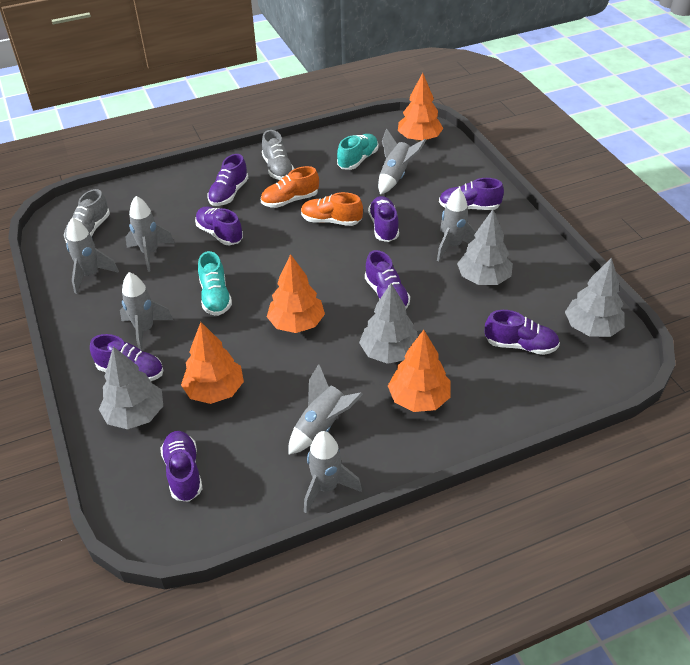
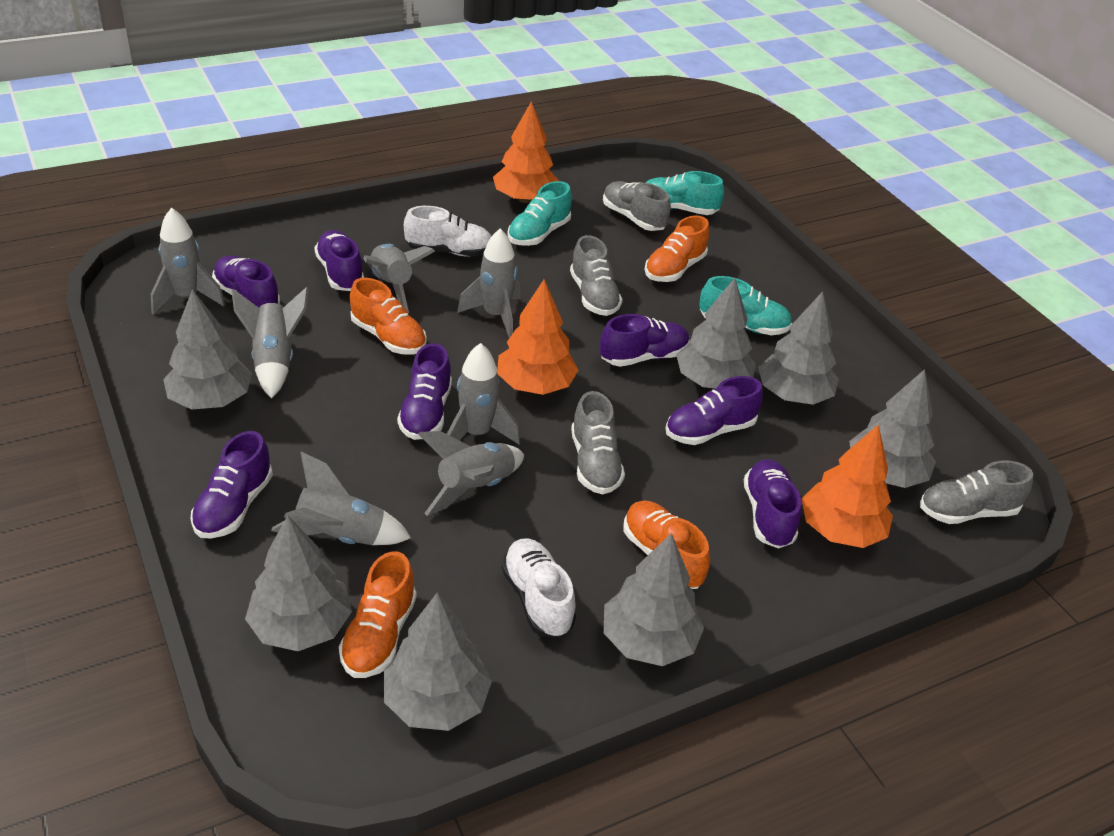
grey shoe: [64,189,110,243] [262,130,294,180] = 2 -> [570,235,623,316] [571,391,625,494] [603,181,671,231] [920,460,1033,524] = 4
grey tree: [99,346,163,429] [359,283,418,364] [457,209,513,285] [565,257,625,337] = 4 -> [163,289,252,410] [245,515,352,651] [384,593,492,731] [604,533,704,666] [676,278,756,389] [758,291,839,405] [849,369,936,488] = 7
orange shoe: [261,166,319,208] [301,192,363,226] = 2 -> [339,551,417,678] [350,278,427,355] [623,500,710,589] [645,216,709,282] = 4
orange tree: [181,322,244,404] [267,254,325,333] [388,330,451,412] [398,73,444,142] = 4 -> [493,101,559,203] [497,279,578,395] [802,424,893,548] = 3
purple shoe: [90,334,163,381] [160,431,203,502] [195,206,243,245] [207,154,248,206] [365,250,410,309] [368,196,399,242] [439,178,504,210] [485,310,560,355] = 8 -> [191,431,273,539] [212,256,280,308] [314,230,364,291] [397,343,452,440] [600,314,690,367] [665,376,763,445] [744,459,801,548] = 7
turquoise shoe: [198,251,232,316] [337,134,378,170] = 2 -> [507,181,572,246] [645,171,724,215] [699,276,792,335] = 3
white shoe: none = 0 -> [404,206,491,256] [502,538,576,638] = 2

